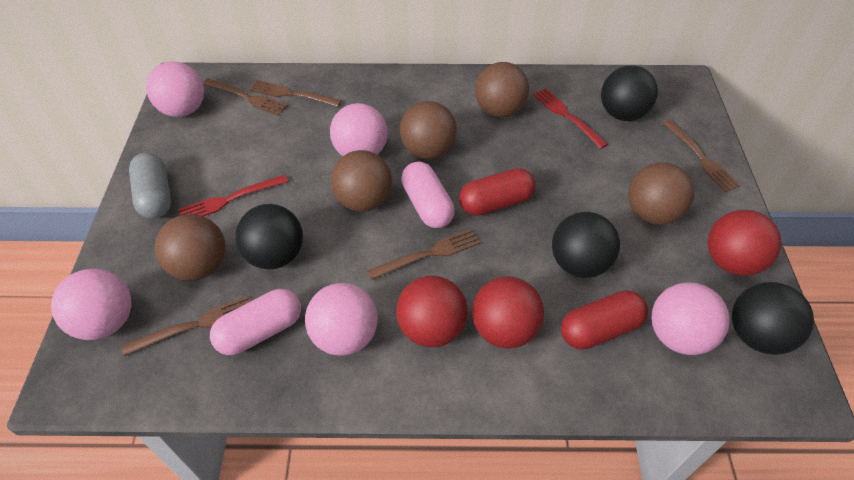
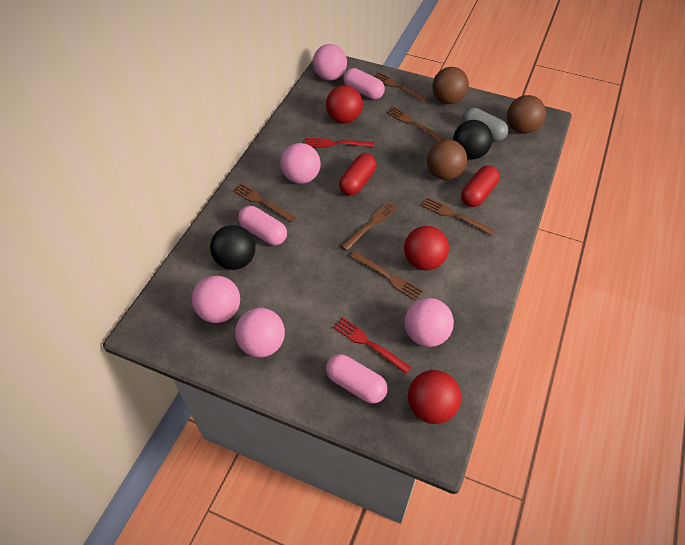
black ball: [235,204,303,269] [552,212,620,278] [601,65,658,121] [732,282,814,355] = 4 -> [210,225,255,270] [453,120,493,159] = 2
brown ball: [155,214,226,281] [331,150,392,212] [400,101,457,159] [475,62,529,117] [628,162,694,225] = 5 -> [427,140,467,180] [432,67,469,104] [507,95,546,134] = 3
brown fork: [122,296,250,356] [203,78,288,116] [250,80,342,107] [367,229,480,280] [662,119,740,192] = 5 -> [233,183,296,222] [341,201,398,251] [350,252,423,300] [373,72,428,103] [387,107,444,141] [422,197,495,236] = 6
pink capsule: [210,289,301,355] [401,161,455,228] = 2 -> [238,206,287,245] [326,354,388,403] [343,68,385,100] = 3

